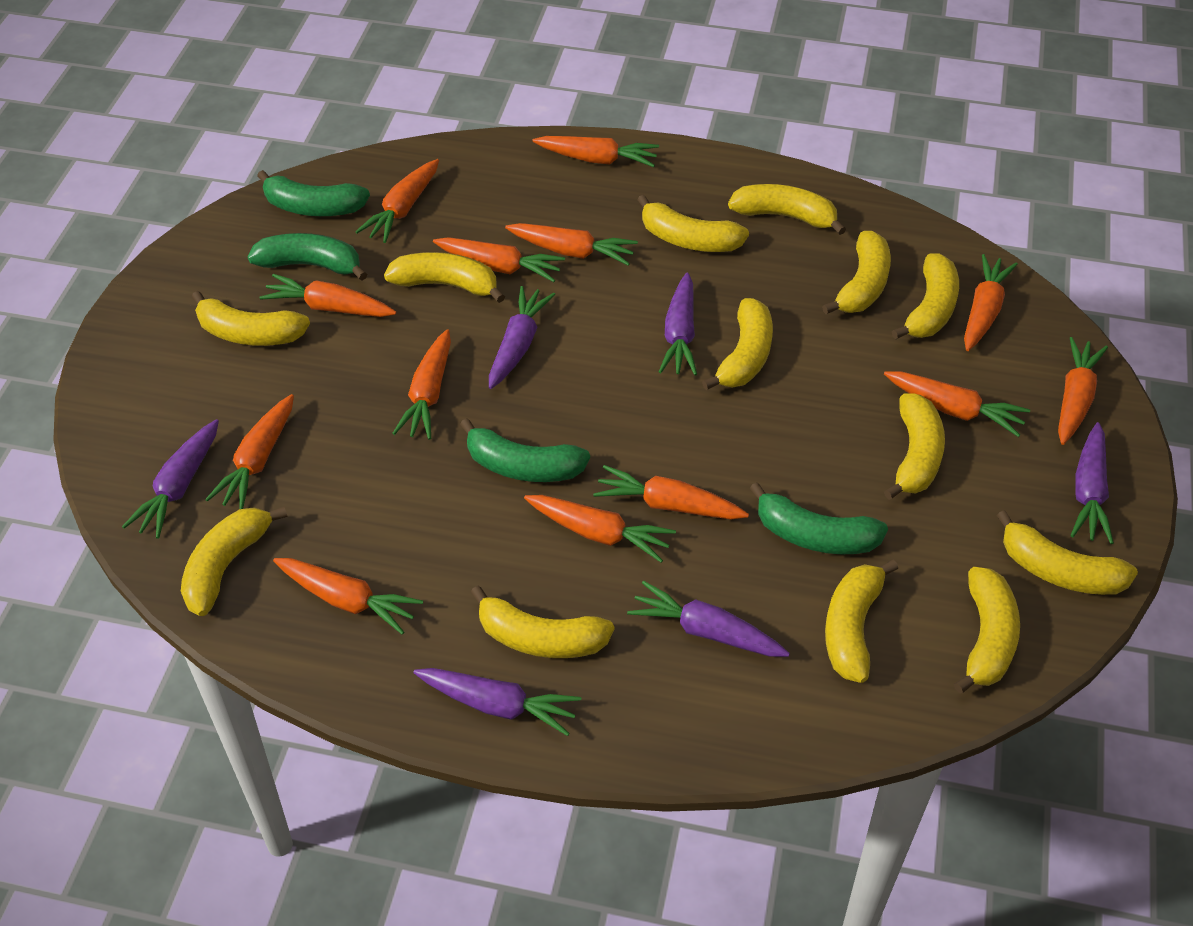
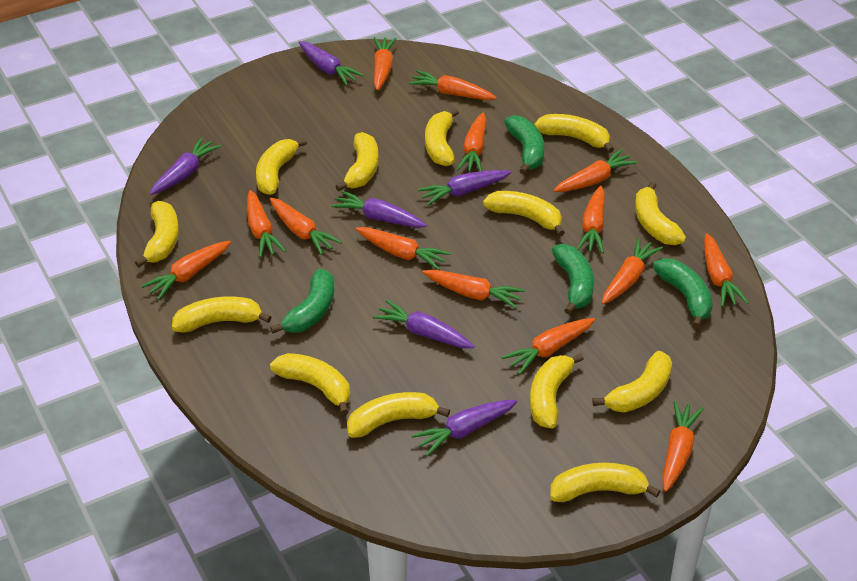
orange carrot: [205,394,294,509] [259,274,396,317] [273,558,423,635] [355,159,439,243] [392,329,451,440] [433,237,565,282] [505,223,638,265] [524,495,676,562] [532,136,659,167] [593,465,749,520] [884,371,1030,437] [964,254,1018,351] [1058,337,1108,445] = 13 -> [141,241,231,300] [247,190,286,258] [269,197,342,255] [356,227,451,270] [374,37,397,91] [408,70,497,100] [422,269,525,309] [457,112,486,172] [501,318,595,375] [553,149,638,192] [577,185,605,253] [602,238,663,304] [662,401,704,492] [704,233,749,307] = 14

